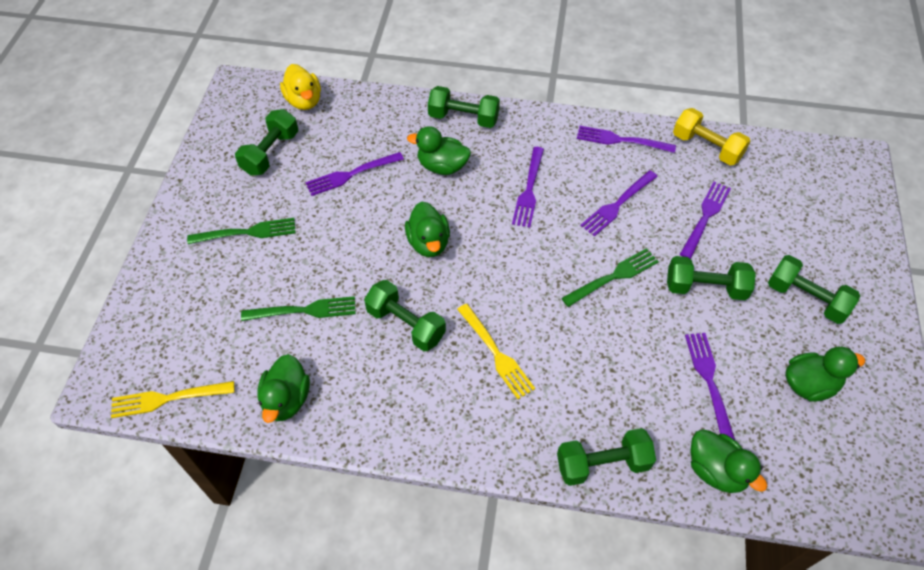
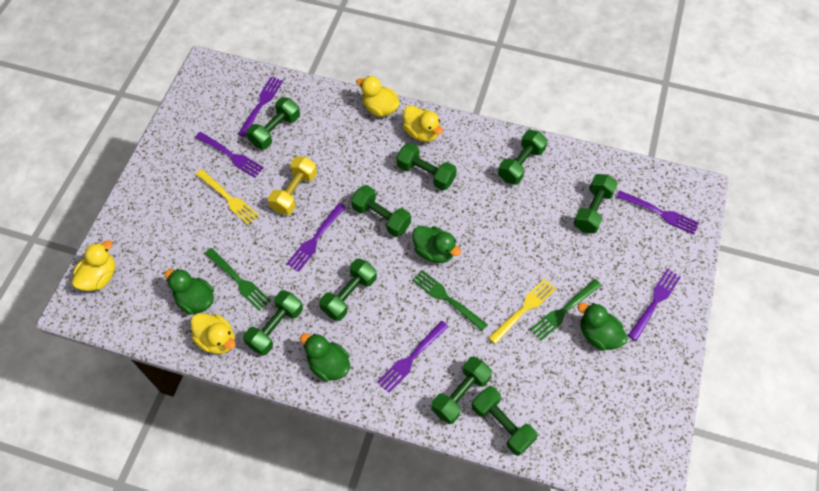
green duck: [258,354,310,423] [405,201,450,257] [407,126,471,175] [691,429,767,493] [785,347,865,402] = 5 -> [164,269,214,315] [300,333,350,382] [412,226,461,263] [578,303,628,351] = 4
green dumbbell: [235,109,298,175] [364,280,446,351] [428,86,500,128] [557,428,656,486] [667,256,756,300] [768,255,860,324] = 6 -> [243,290,303,356] [246,97,300,150] [319,258,377,321] [351,185,411,237] [397,143,457,190] [431,356,492,424] [472,386,538,456] [498,130,547,185] [574,174,618,234] = 9
yellow duck: [280,64,321,110] = 1 -> [72,240,115,291] [191,313,235,354] [356,76,400,117] [403,105,443,142] = 4

